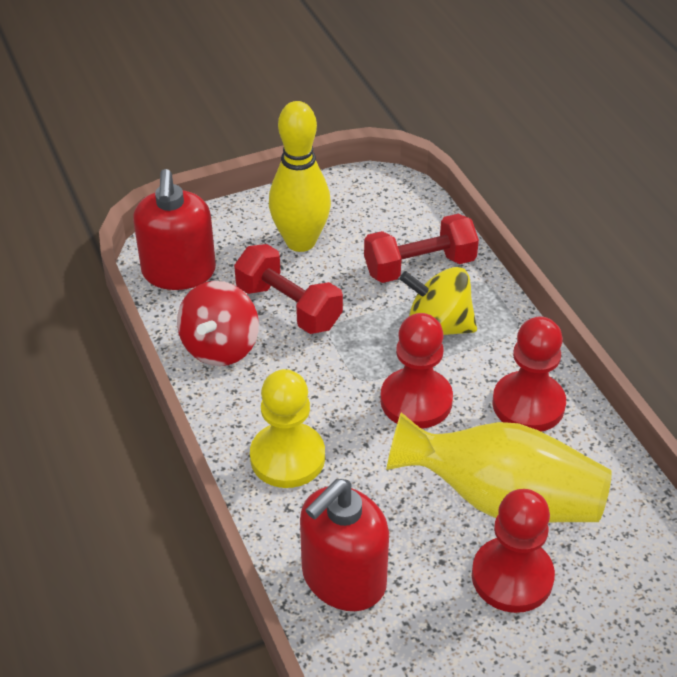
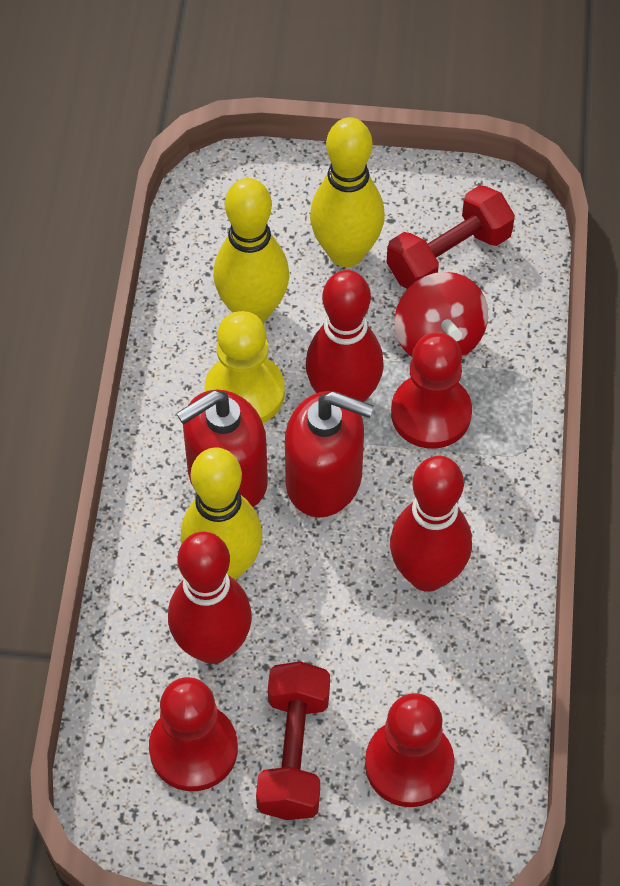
red bowling pin: none = 0 -> [168,532,252,664] [306,270,384,402] [390,456,472,592] = 3
yellow bowling pin: [269,101,331,252] = 1 -> [180,447,263,580] [213,178,289,323] [310,117,385,267] = 3
yellow spinning top: [400,267,477,335] = 1 -> none = 0
yellow vase: [386,412,612,522] = 1 -> none = 0

